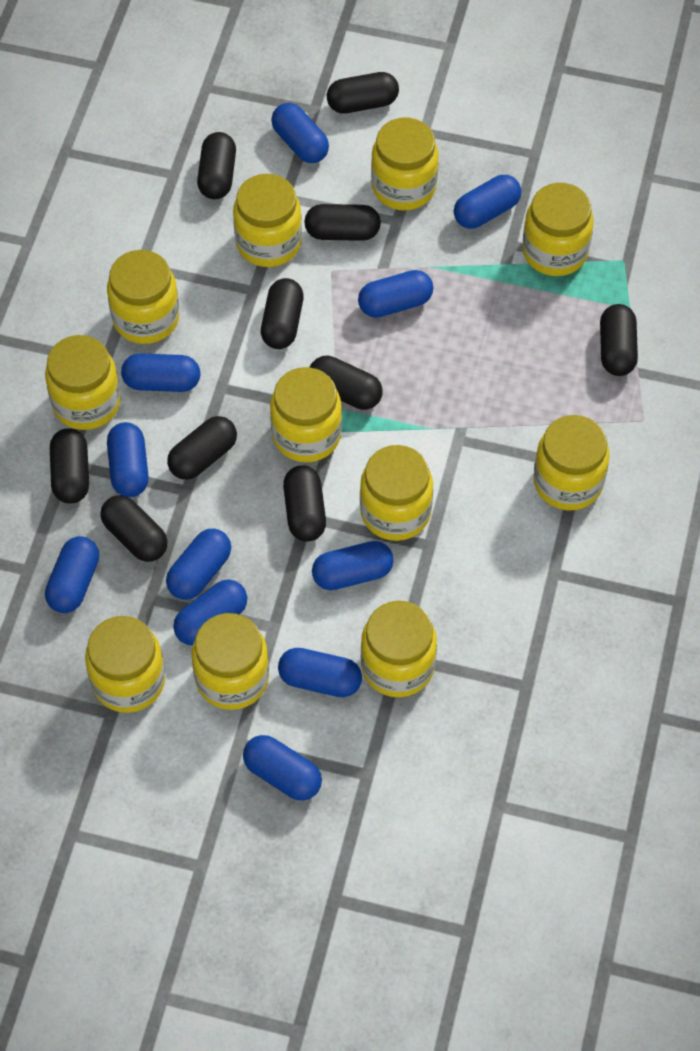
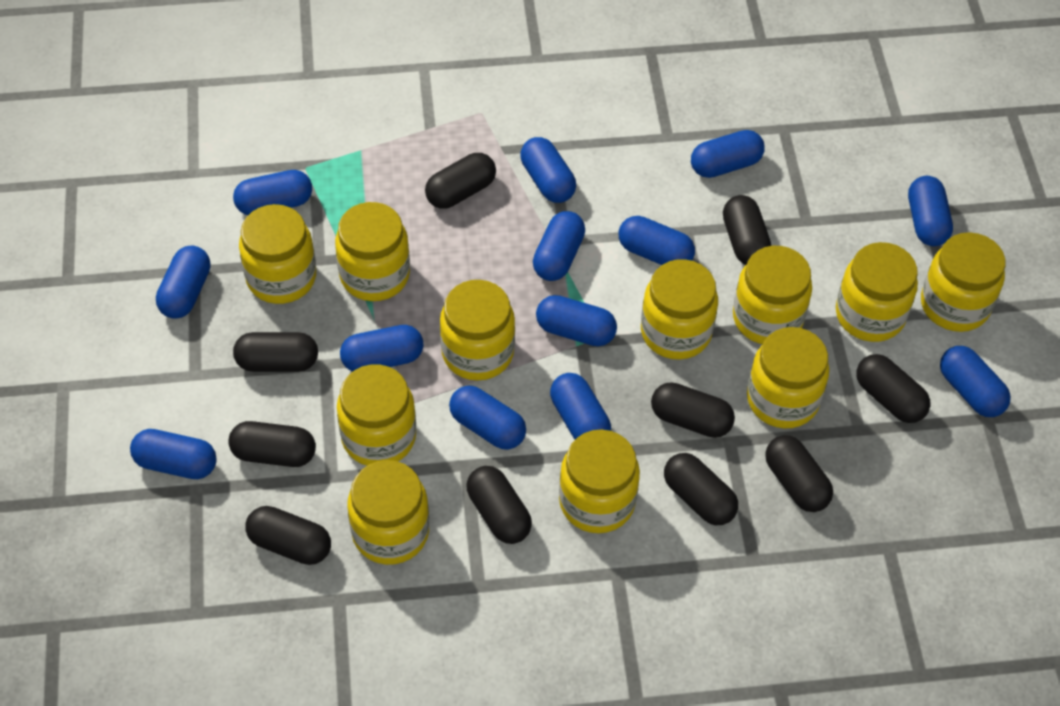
blue capsule: [45,536,99,613] [107,422,149,497] [121,353,200,392] [166,529,231,600] [173,580,247,646] [243,735,322,801] [271,103,329,163] [278,648,362,697] [312,541,394,590] [358,270,433,318] [454,175,521,229] = 11 -> [130,429,217,479] [156,246,210,319] [233,170,312,215] [340,325,424,372] [449,386,526,450] [520,137,576,203] [533,211,585,281] [536,295,617,346] [550,373,611,439] [619,216,695,265] [691,130,765,178] [908,176,953,246] [940,346,1011,417] = 13

